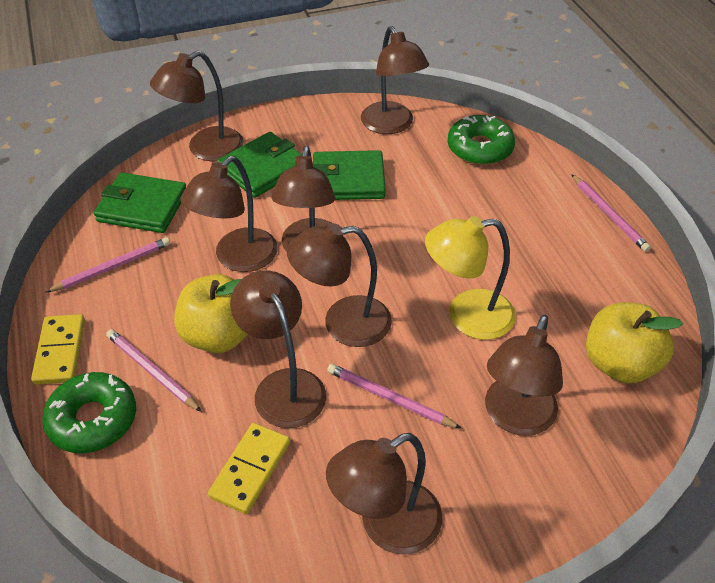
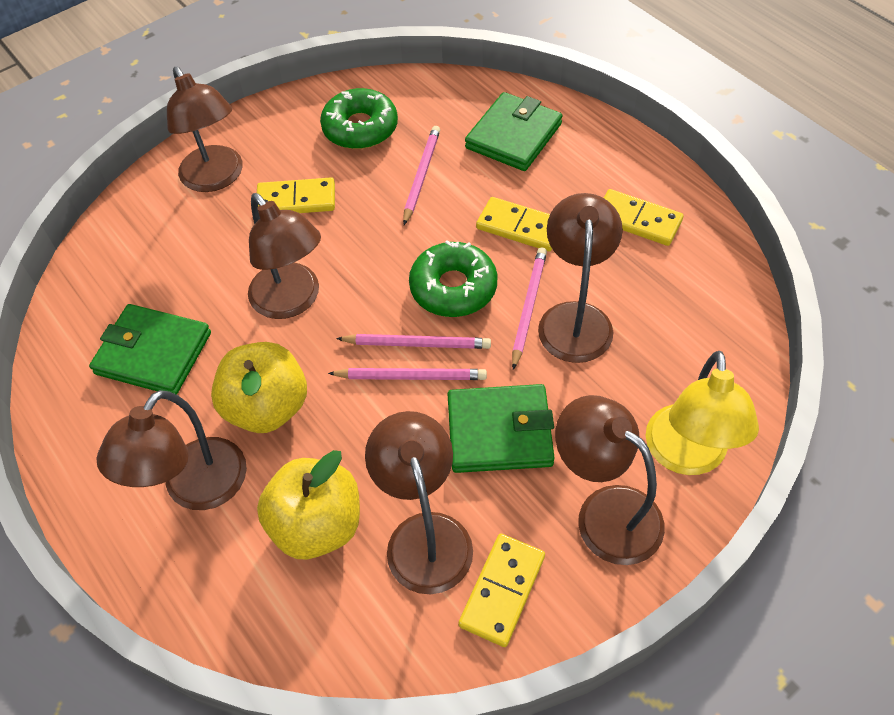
brown lamp: [150,51,244,161] [180,156,278,272] [230,271,326,428] [272,146,335,252] [287,223,392,347] [326,433,442,555] [361,26,429,134] [485,315,563,436] = 8 -> [96,390,247,510] [167,67,243,192] [248,193,321,319] [365,411,473,594] [538,193,623,363] [555,395,665,565] = 6
yellow domino: [31,314,85,385] [208,423,290,514] = 2 -> [257,178,335,213] [458,534,545,647] [476,197,552,252] [604,189,684,246] = 4

